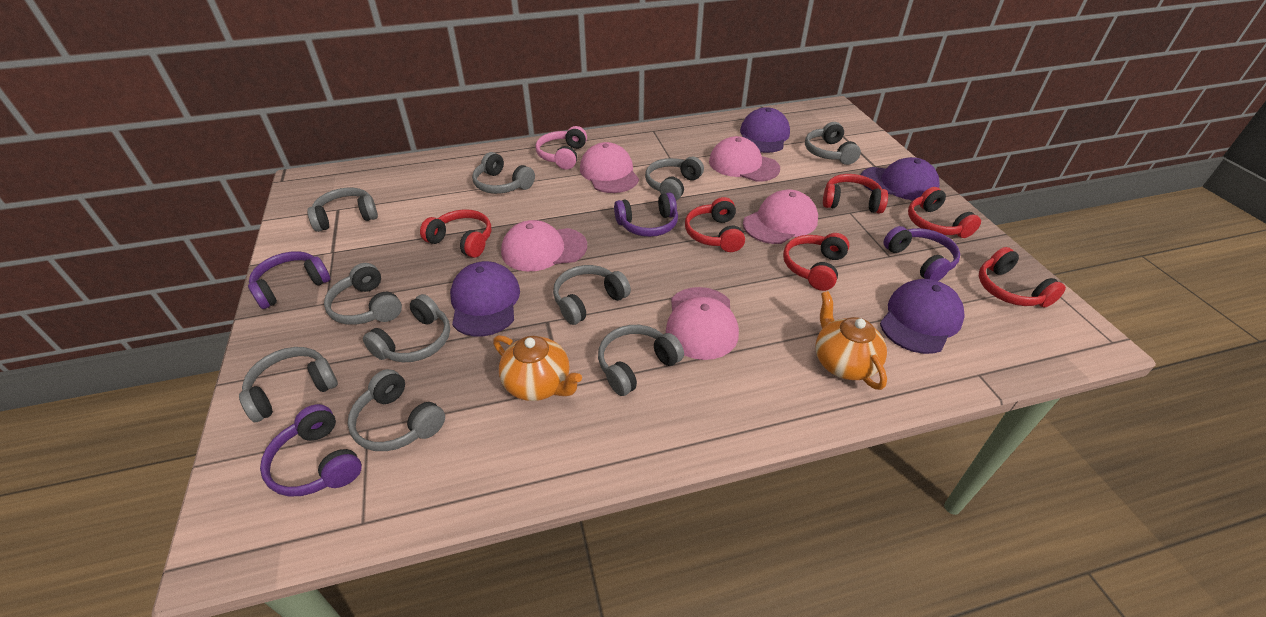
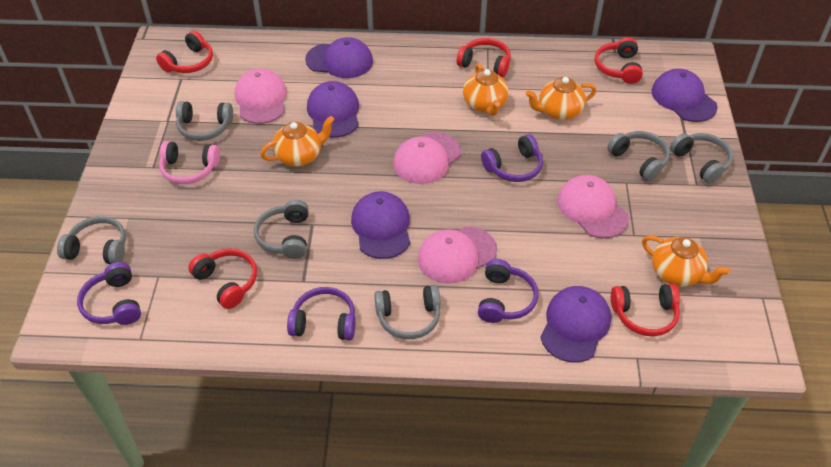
grey headphones: [239,347,338,422] [307,188,378,232] [324,263,402,325] [347,369,445,451] [363,294,450,362] [472,152,535,194] [553,265,631,325] [598,325,684,396] [645,156,704,201] [805,122,861,165] = 10 -> [57,216,126,264] [176,101,233,141] [254,200,309,259] [374,285,441,339] [607,131,670,181] [670,133,733,184] = 6
orange teapot: [493,335,582,401] [816,291,887,390] = 2 -> [260,116,335,167] [463,63,509,116] [526,77,596,120] [642,235,730,287] = 4
pink cap: [501,220,587,271] [580,142,639,193] [666,287,739,360] [709,136,780,182] [743,190,818,244] = 5 -> [235,69,287,124] [393,132,461,184] [418,226,497,284] [558,175,629,239] = 4
purple cap: [450,261,520,336] [740,107,790,153] [861,157,940,200] [880,279,965,354] = 4 -> [305,37,373,78] [307,81,359,138] [351,191,410,259] [540,286,611,362] [652,69,718,122] = 5
red headphones: [420,209,491,258] [685,197,745,252] [783,233,850,291] [823,174,888,213] [908,187,981,238] [979,247,1066,307] = 6 -> [156,31,213,73] [188,249,257,309] [457,38,511,77] [595,37,643,84] [611,284,680,336] = 5

